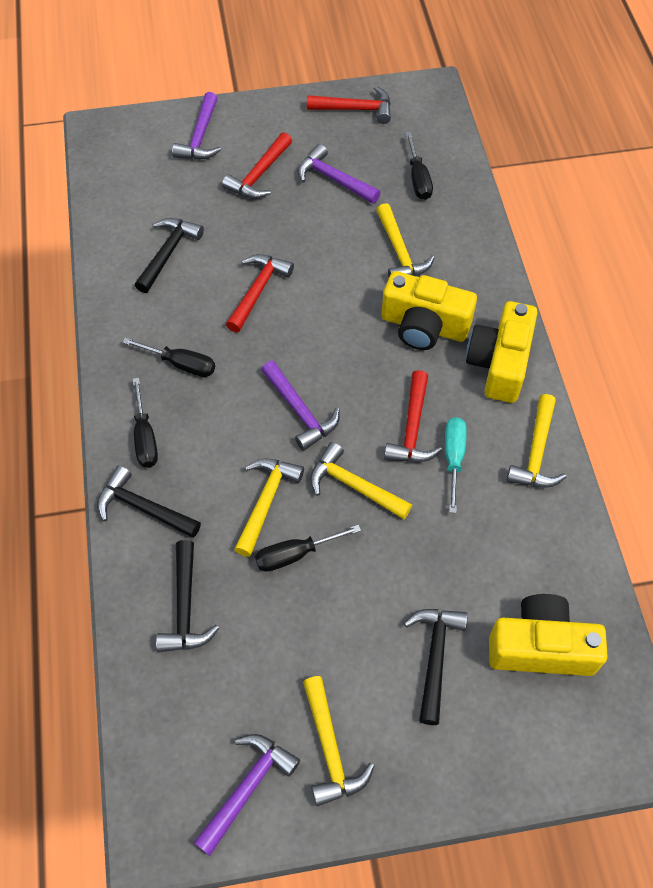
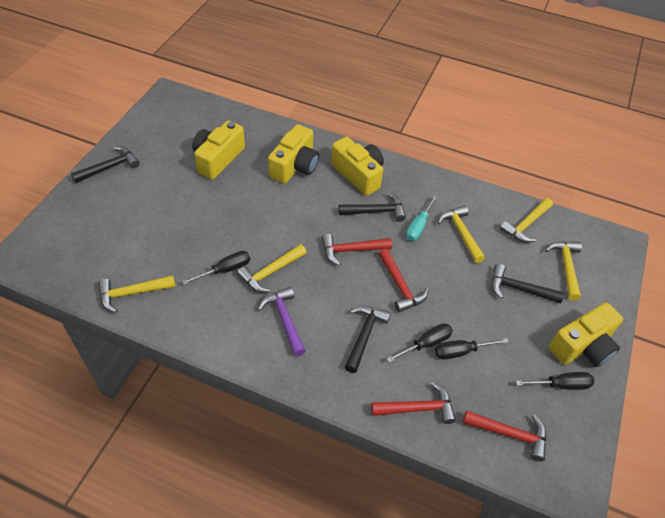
purple hammer: [172,92,221,160] [194,734,300,856] [261,361,340,451] [298,144,381,204] = 4 -> [257,287,306,357] = 1
yellow camera: [382,271,477,350] [466,301,537,403] [489,594,608,676] = 3 -> [192,121,245,180] [268,124,319,184] [331,137,384,196] [549,303,623,367] = 4

